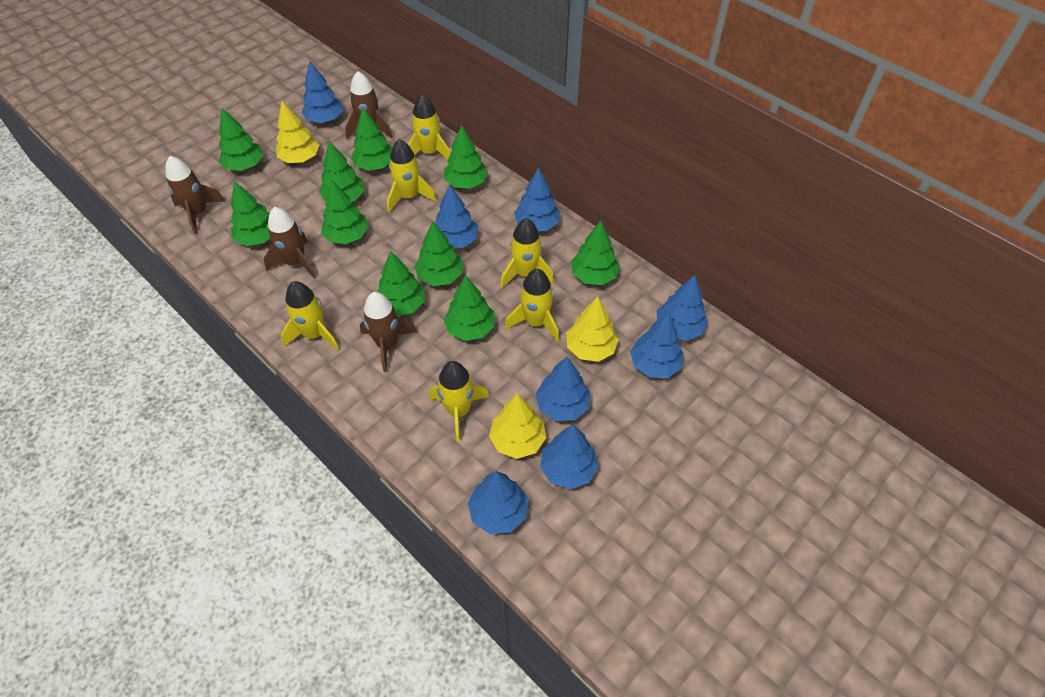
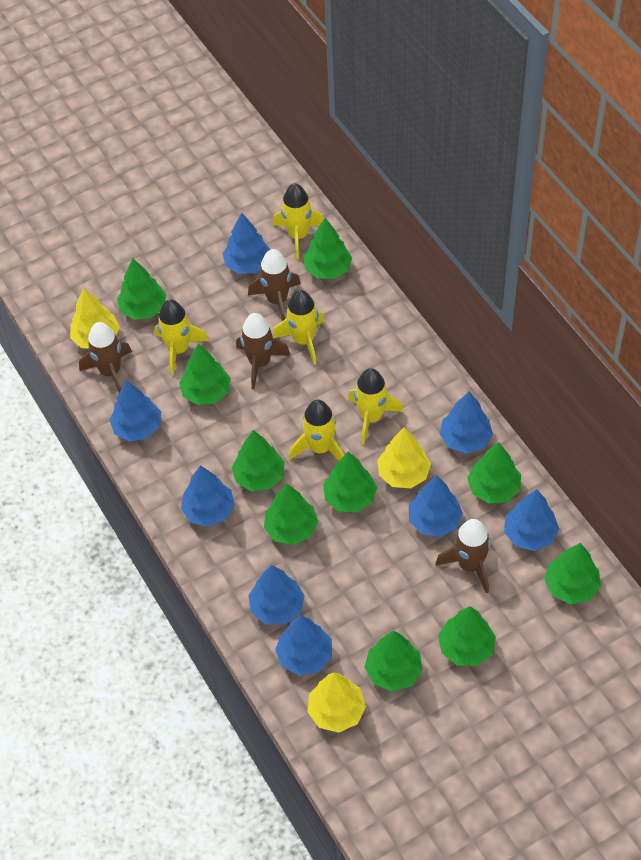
yellow rocket: [281,281,339,351] [387,139,436,212] [408,94,451,159] [429,361,489,442] [500,218,554,288] [505,269,559,342] = 6 -> [155,299,209,376] [273,183,324,260] [273,290,325,365] [289,400,344,461] [348,368,403,445] = 5

